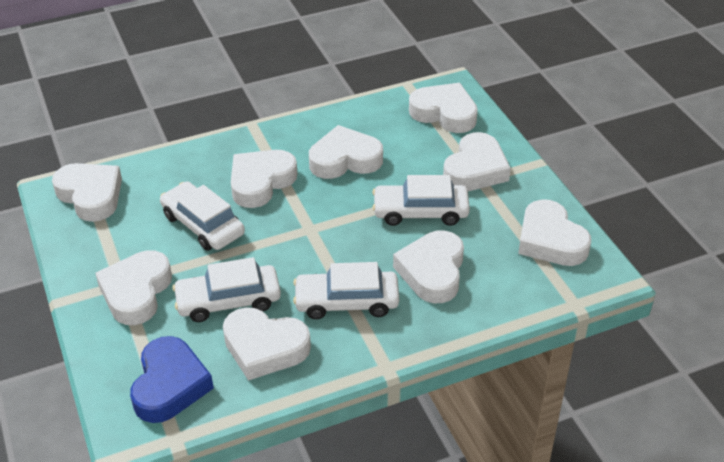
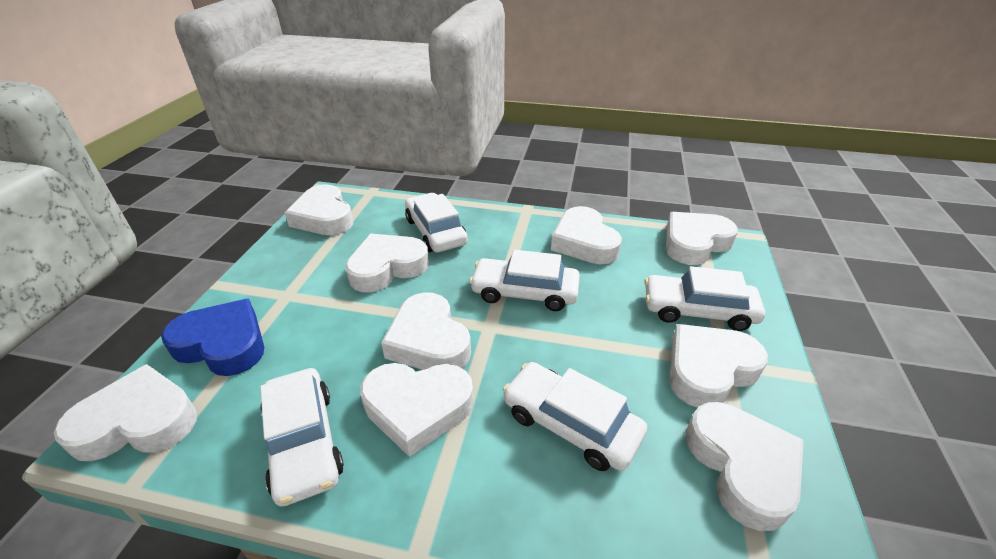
white car: [160,181,245,251] [172,257,281,322] [293,262,399,319] [372,175,470,226] = 4 -> [260,368,344,507] [405,193,468,252] [469,250,580,311] [503,362,647,471] [644,266,765,331] = 5

